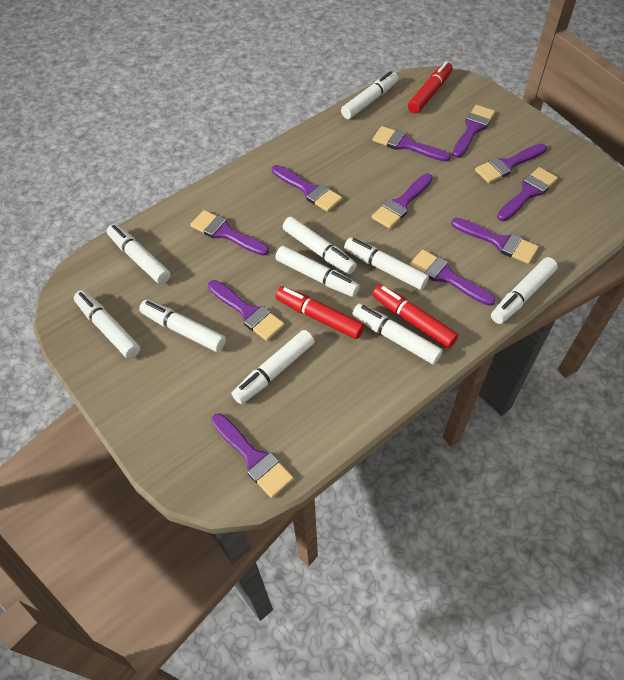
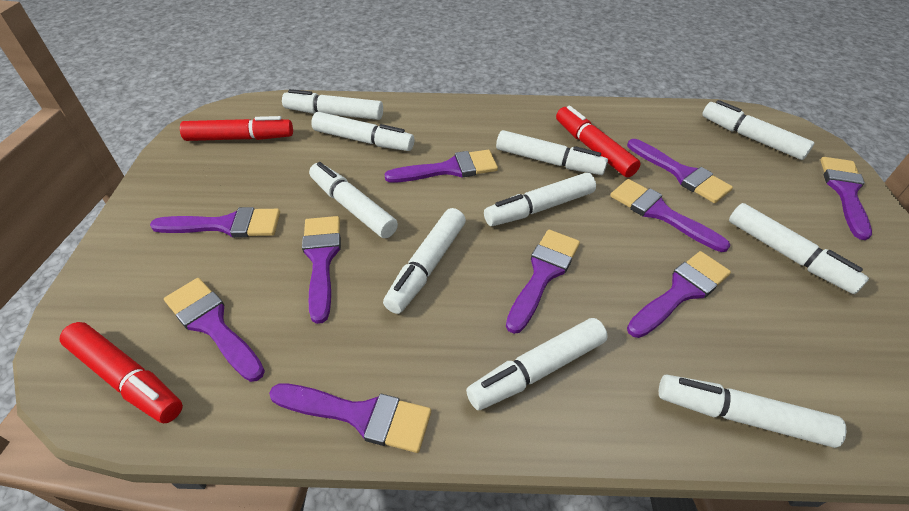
purple brush: [190,210,269,256] [208,280,284,341] [211,414,294,498] [272,165,342,212] [372,174,433,229] [373,126,451,162] [409,249,496,306] [451,218,539,264] [452,105,495,158] [475,144,547,183] [497,167,558,221] = 11 -> [150,207,280,238] [164,278,265,382] [269,383,431,453] [302,216,341,324] [384,150,498,183] [506,229,580,334] [610,179,730,252] [627,139,733,203] [627,251,731,338] [820,157,872,240] = 10

